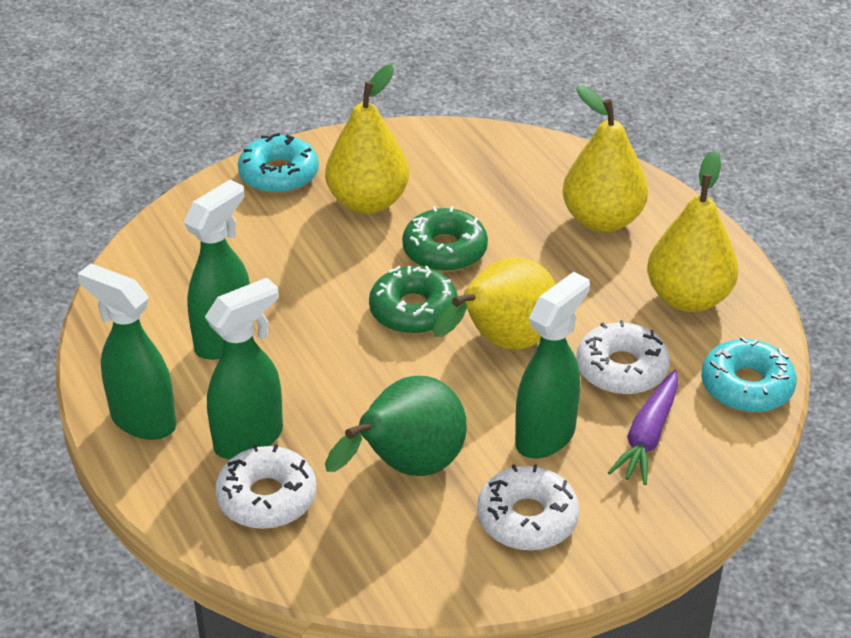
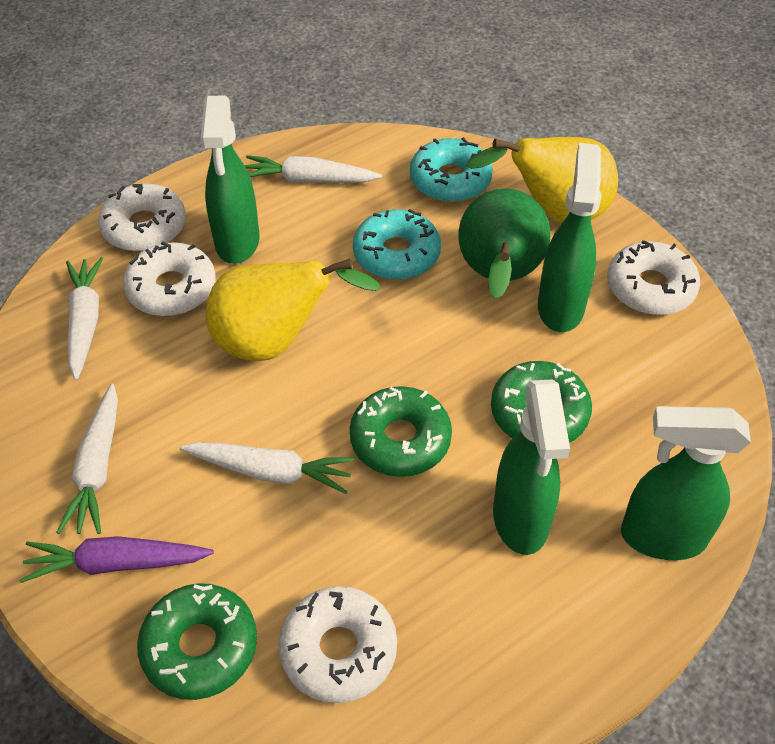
green donut: [369,266,458,334] [402,206,488,272] = 2 -> [137,583,257,700] [350,386,452,477] [491,361,592,443] = 3
white carrot: none = 0 -> [56,384,118,534] [66,258,103,380] [179,442,355,494] [244,155,382,183] = 4
white donut: [215,444,317,529] [477,464,579,551] [576,320,670,395] = 3 -> [98,183,186,251] [123,241,216,316] [279,586,397,703] [607,240,700,315] = 4
yellow pear: [325,64,409,214] [433,257,556,350] [562,85,648,232] [647,150,738,312] = 4 -> [206,259,381,361] [466,137,618,224] = 2

